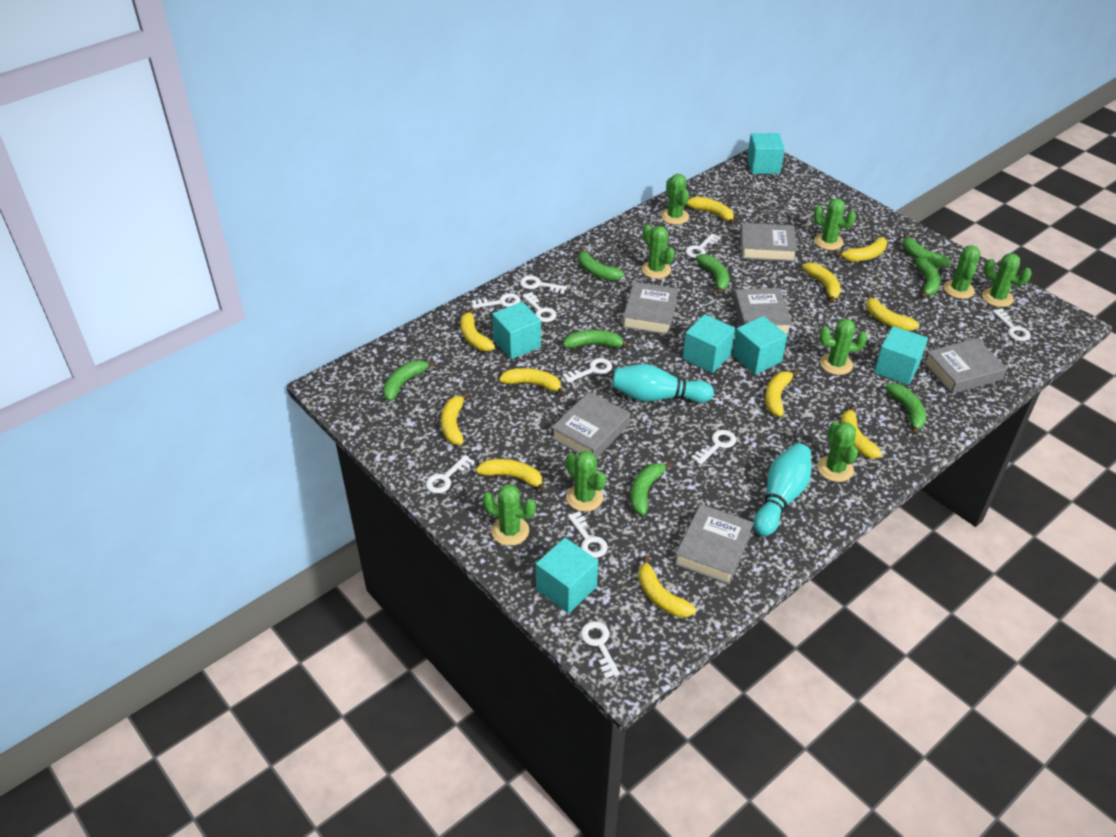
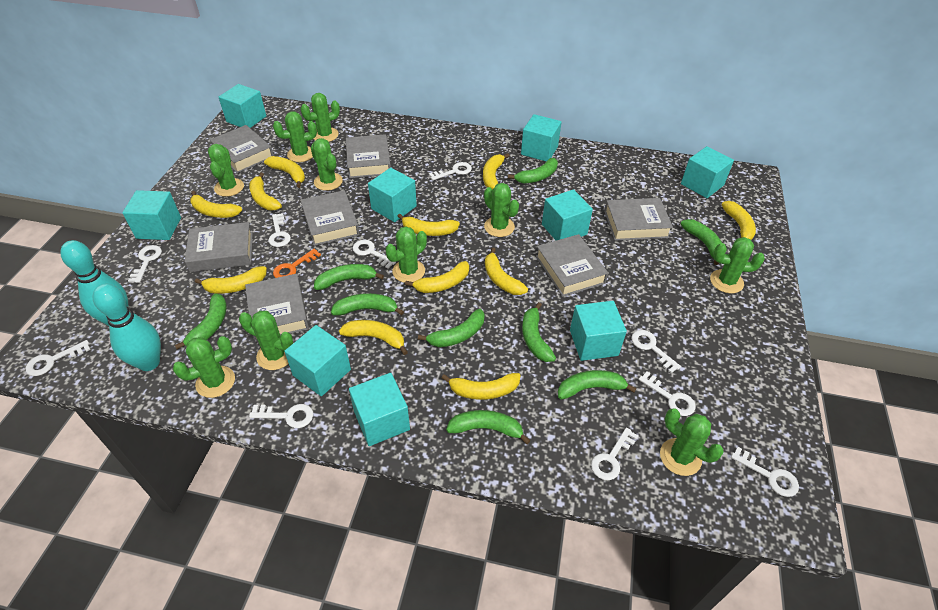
green banana: [383,360,436,401] [563,330,630,350] [578,247,624,281] [631,462,673,516] [696,254,729,294] [885,383,926,435] [902,233,952,268] [915,258,940,298] = 8 -> [175,293,227,349] [314,264,384,290] [331,293,404,316] [418,309,485,347] [446,410,531,444] [508,158,558,183] [522,302,556,362] [558,370,636,399] [680,219,722,265] = 9
green cactus: [483,484,536,546] [566,451,606,512] [642,224,675,279] [661,174,689,225] [814,198,856,250] [817,421,858,482] [819,319,868,375] [944,245,981,299] [982,253,1032,307] = 9 -> [173,336,235,398] [208,144,244,197] [239,311,293,370] [273,111,317,162] [301,93,340,142] [311,138,343,191] [386,227,427,283] [484,183,519,237] [660,408,724,476] [710,237,765,293] = 10
grey book: [551,392,630,458] [622,282,679,335] [674,504,754,585] [733,288,792,335] [740,223,797,262] [923,338,1007,394] = 6 -> [185,222,253,272] [210,125,274,173] [245,274,309,342] [301,190,360,246] [346,134,391,178] [536,234,608,297] [604,198,673,241] = 7
orange key: none = 0 -> [273,249,321,278] = 1
turquoise cube: [492,302,541,359] [536,538,598,613] [683,314,735,373] [732,316,787,375] [747,133,785,174] [874,326,928,385] = 6 -> [122,190,181,240] [219,84,266,128] [284,325,351,396] [349,373,410,446] [368,168,417,222] [521,114,562,162] [542,189,593,240] [570,301,627,361] [681,146,734,198] = 9

